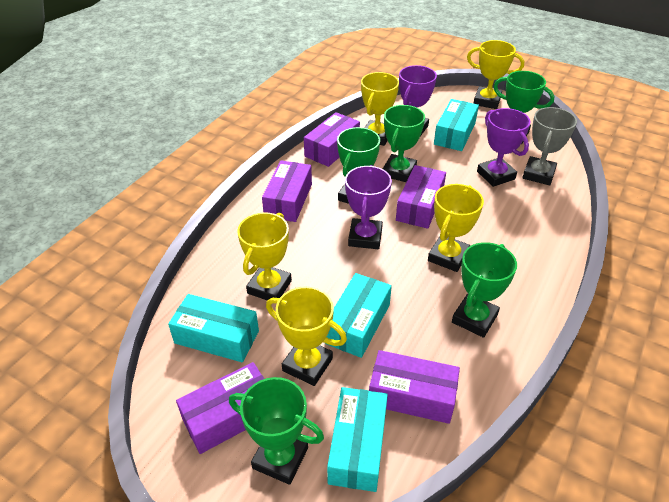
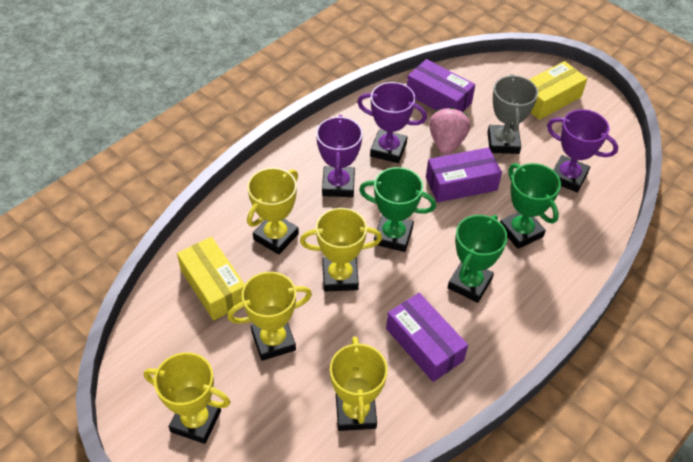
green trophy: [229,377,324,485] [337,127,380,204] [383,105,425,182] [452,242,517,338] [494,71,554,144] = 5 -> [359,167,436,252] [448,215,508,303] [500,163,561,249] = 3
pink strawberry: none = 0 -> [429,107,470,155] = 1
purple box: [176,362,265,454] [262,161,312,222] [304,112,360,167] [369,350,460,424] [396,165,446,229] = 5 -> [386,293,468,382] [407,59,475,112] [426,147,502,203] = 3
turquoise box: [168,294,259,362] [325,273,392,358] [327,387,388,492] [434,99,479,151] = 4 -> none = 0
yellow box: none = 0 -> [177,237,245,320] [529,61,587,120] = 2

